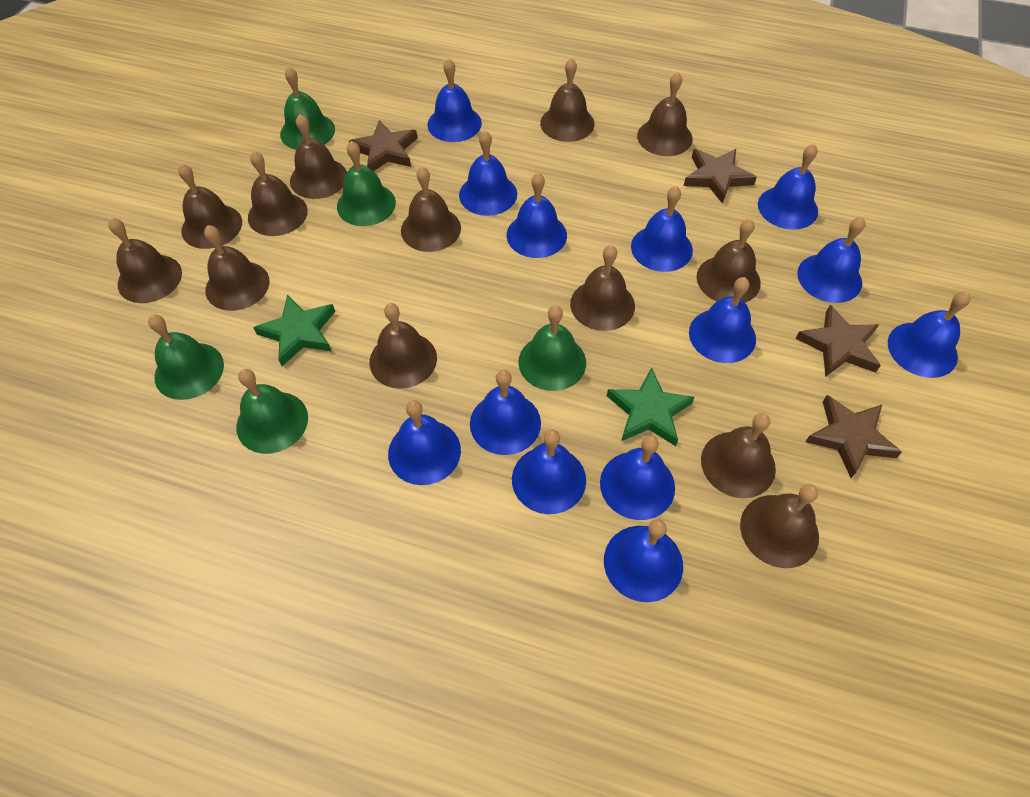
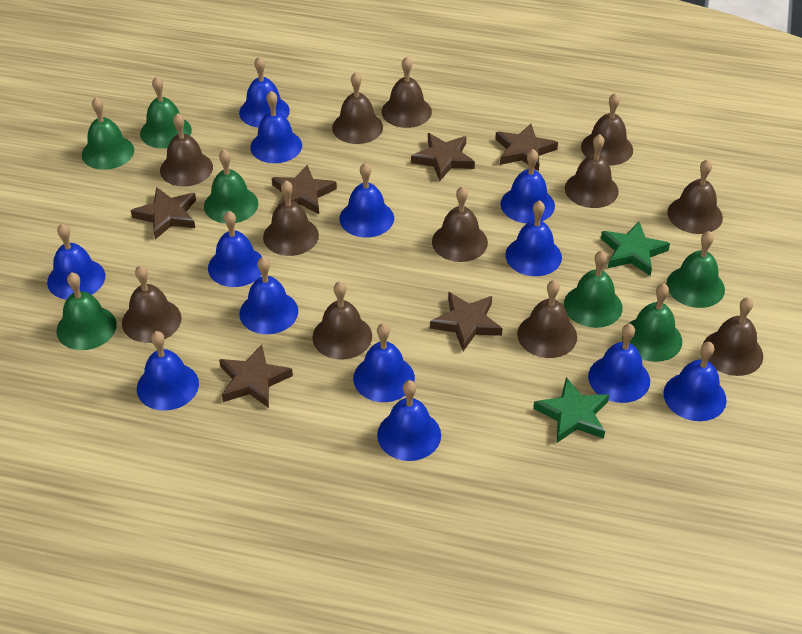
brown bell: [108,218,182,303] [178,164,242,249] [204,225,270,311] [248,151,308,236] [290,114,347,199] [369,303,437,389] [401,167,461,252] [540,58,595,142] [570,245,635,331] [637,72,693,156] [697,219,761,303] [701,413,776,498] [740,484,819,568] = 13 -> [122,265,182,343] [160,113,213,187] [263,181,319,256] [312,281,372,360] [332,72,383,144] [382,57,432,128] [432,186,488,262] [517,280,577,358] [565,134,619,208] [581,93,633,165] [667,159,723,234] [703,297,763,376] = 12
brown star: [349,120,417,171] [684,149,757,204] [796,305,881,377] [805,395,902,478] = 4 -> [131,187,196,239] [219,344,293,408] [272,165,337,214] [411,133,475,181] [430,292,503,351] [495,123,558,171] = 6
green bell: [148,315,224,400] [236,369,308,454] [280,66,335,150] [337,141,396,226] [518,305,586,391] = 5 -> [56,272,117,350] [82,97,134,170] [140,76,192,149] [204,149,258,224] [564,250,622,328] [622,284,682,362] [666,231,725,308] = 7

